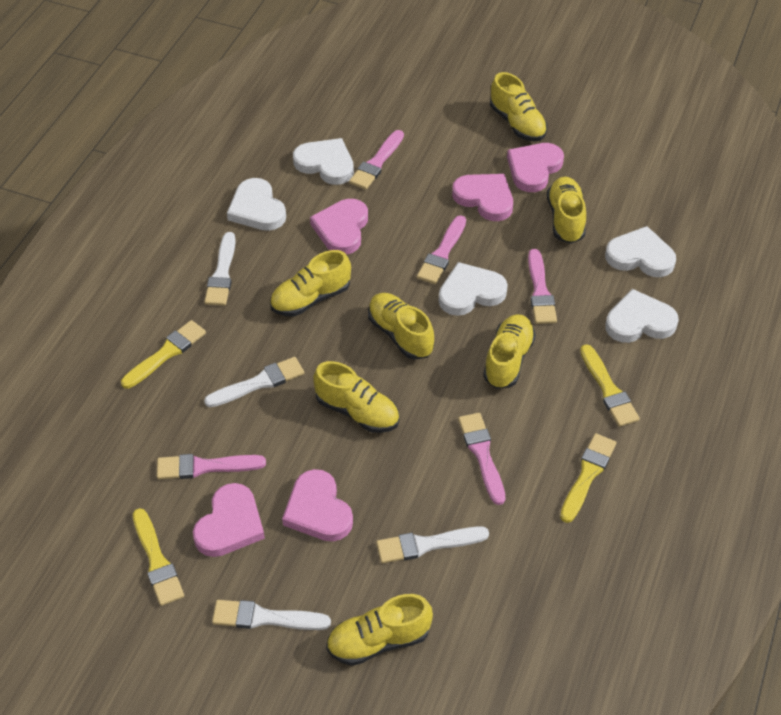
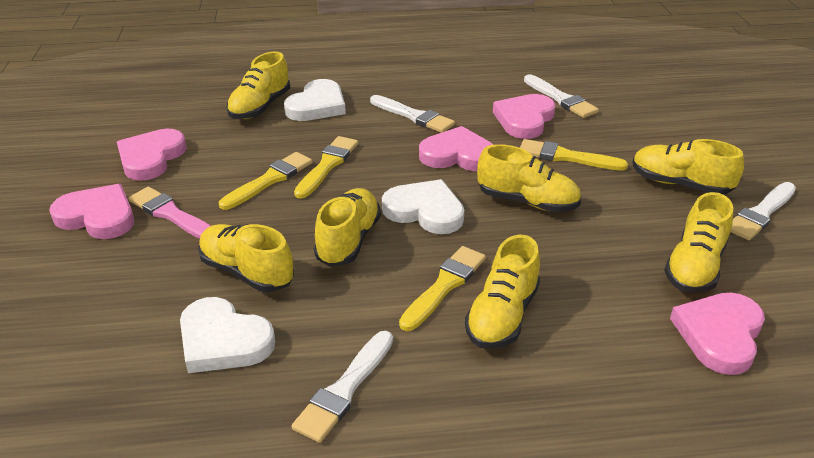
pink brush: [157,454,266,479] [349,130,404,190] [417,215,466,284] [458,413,505,505] [528,249,557,324] = 5 -> [129,187,211,239] = 1
white heart: [227,178,286,231] [293,138,354,185] [439,262,508,316] [605,226,676,277] [605,289,679,343] = 5 -> [180,297,275,373] [284,79,346,121] [382,179,464,234] = 3

